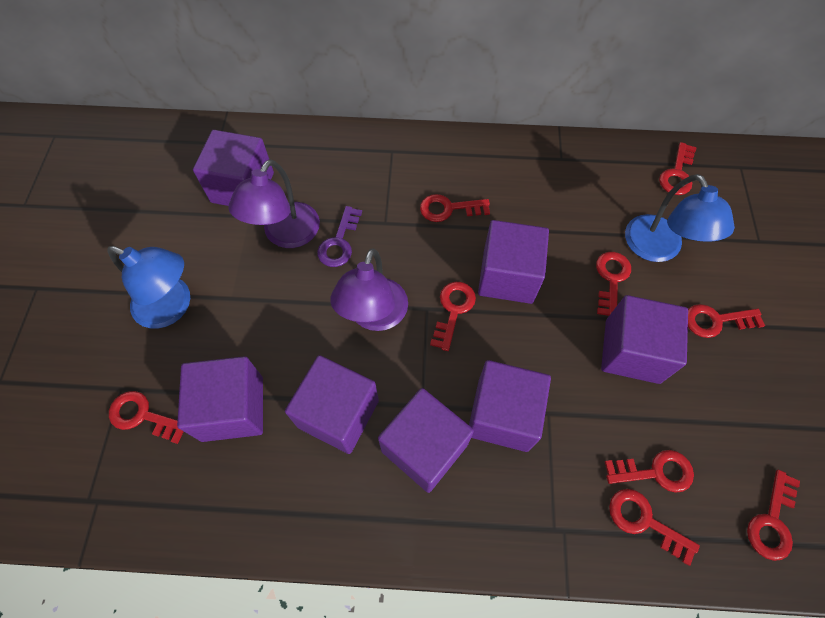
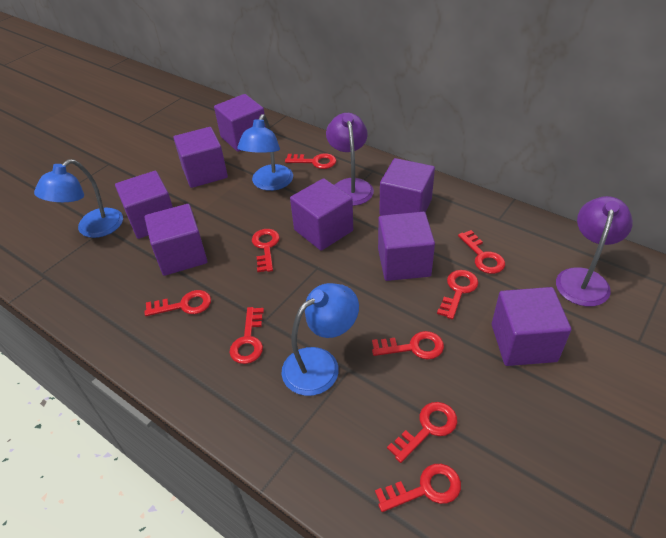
blue lamp: [107,246,190,328] [625,174,735,262] = 2 -> [34,159,123,238] [237,114,293,191] [282,283,359,396] = 3
purple cube: [177,356,263,442] [193,130,274,206] [285,355,379,454] [378,388,474,493] [469,360,551,452] [478,220,549,304] [601,295,688,384] = 7 -> [115,171,173,239] [144,204,207,276] [174,127,228,188] [214,94,266,152] [290,178,353,251] [378,212,435,281] [379,158,435,216] [492,287,571,366] = 8
purple key: [317,206,362,267] = 1 -> none = 0

